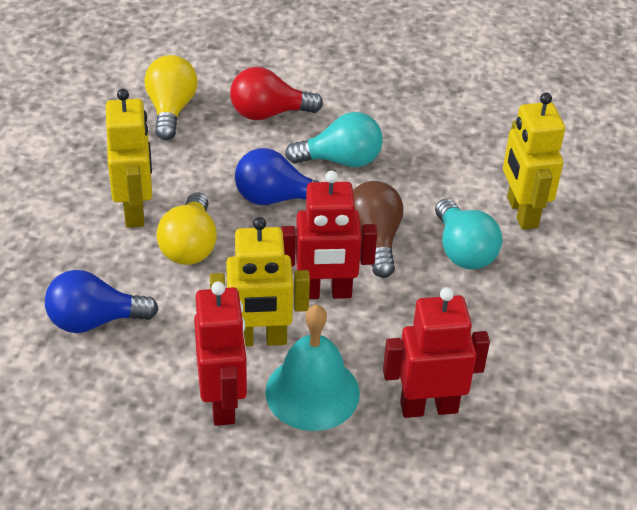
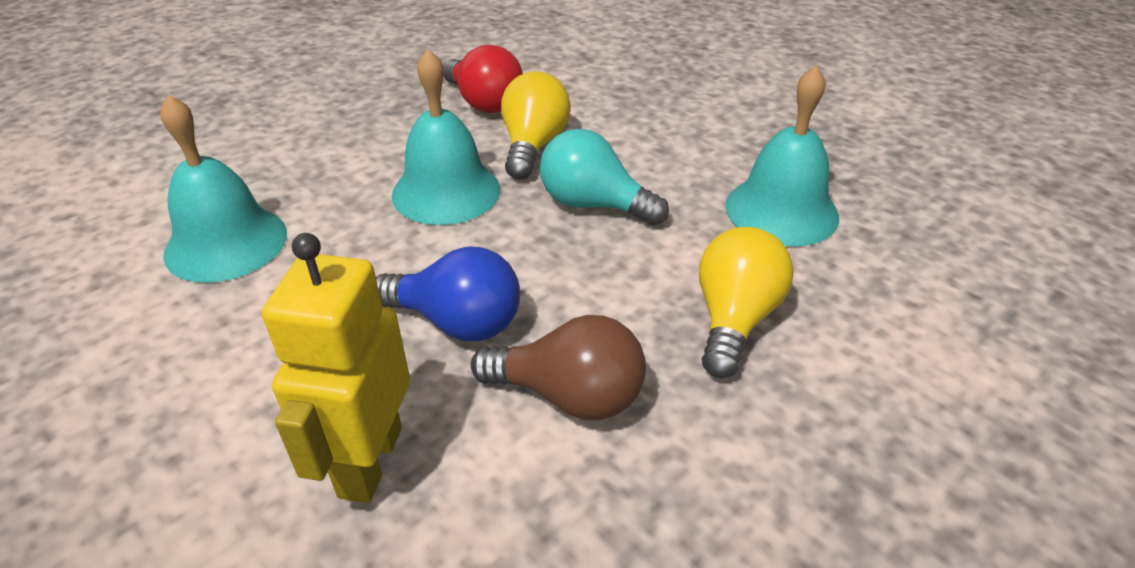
blue light bulb: [45,270,159,333] [235,148,319,205] = 2 -> [376,246,520,341] = 1
red robot: [194,282,247,426] [281,171,377,299] [383,287,490,418] = 3 -> none = 0
turquoise bell: [265,304,360,431] = 1 -> [160,95,287,283] [392,49,500,225] [725,66,839,246] = 3
turquoise light bulb: [285,112,383,167] [435,199,502,270] = 2 -> [540,129,669,226] = 1
yellow robot: [106,89,152,228] [210,217,310,347] [503,93,565,230] = 3 -> [262,233,410,503] = 1

